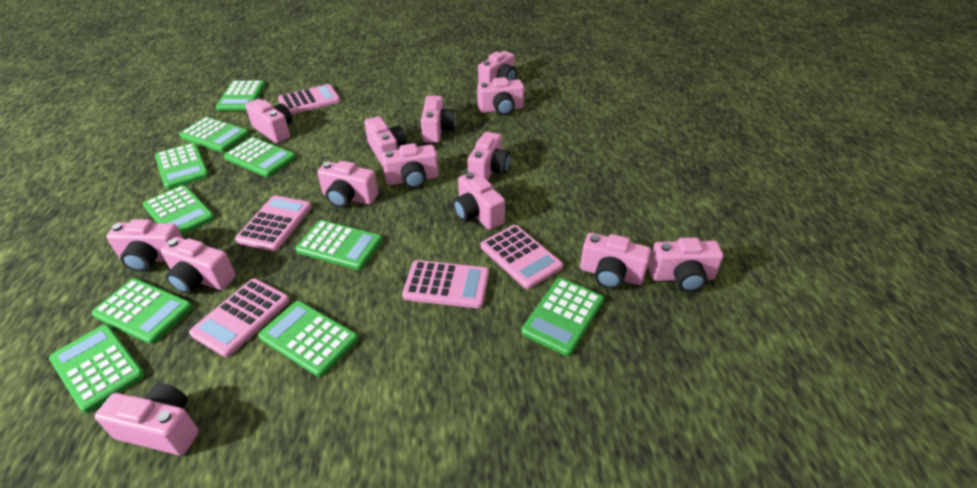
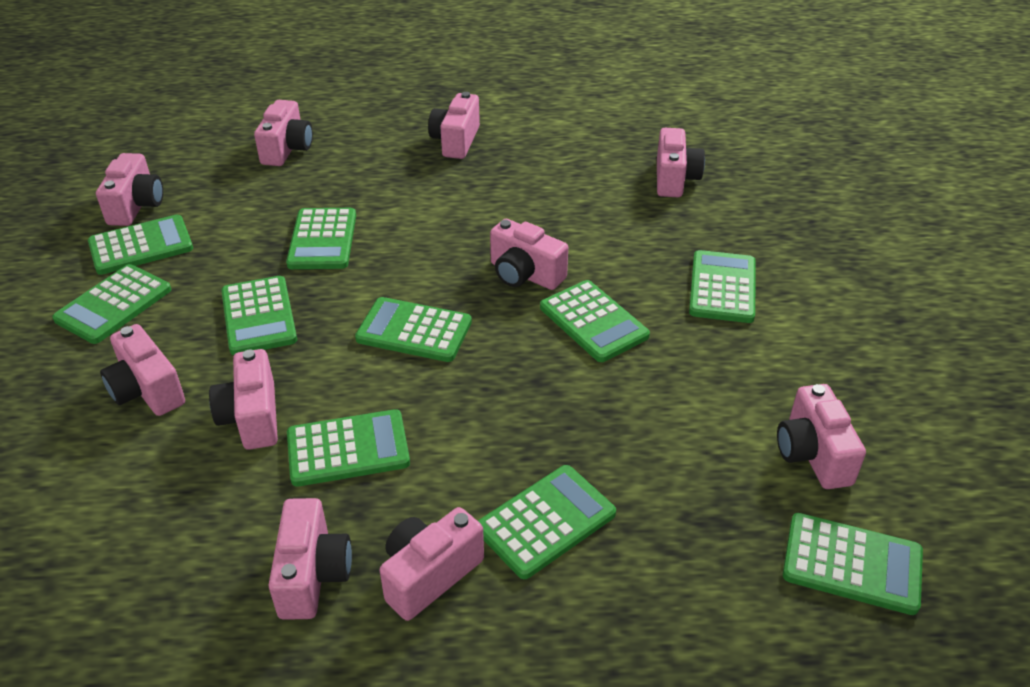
pink calculator: [189,278,290,357] [235,195,312,251] [278,84,340,114] [402,260,489,308] [481,225,563,289] = 5 -> none = 0
pink camera: [94,383,199,455] [106,219,183,272] [160,237,236,294] [245,99,293,143] [317,161,378,208] [364,116,407,166] [382,143,439,189] [421,96,456,143] [453,172,505,230] [468,132,510,181] [477,77,524,115] [478,51,517,84] [580,233,651,289] [648,238,724,292] = 14 -> [96,153,163,226] [100,324,185,416] [209,349,278,450] [254,100,313,166] [269,498,352,620] [380,507,484,621] [428,92,480,159] [490,219,568,290] [657,128,705,197] [777,384,866,489] = 10

